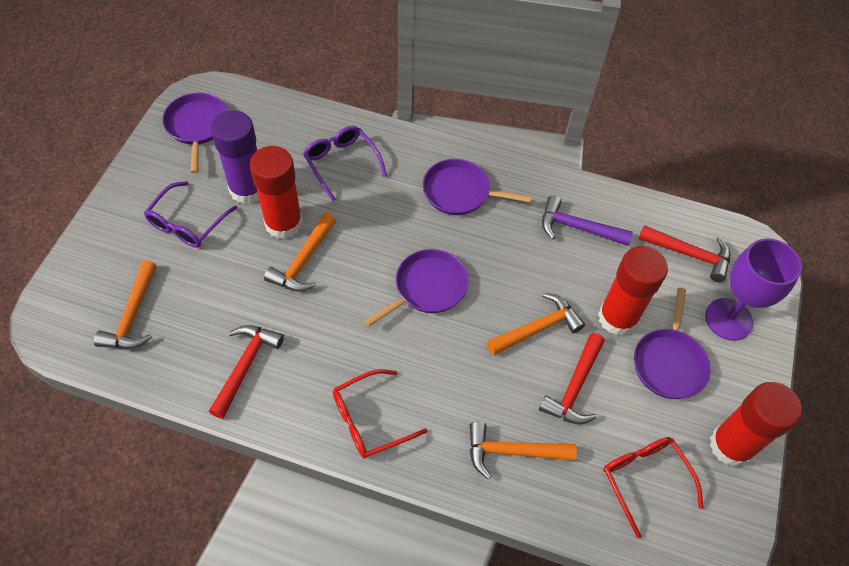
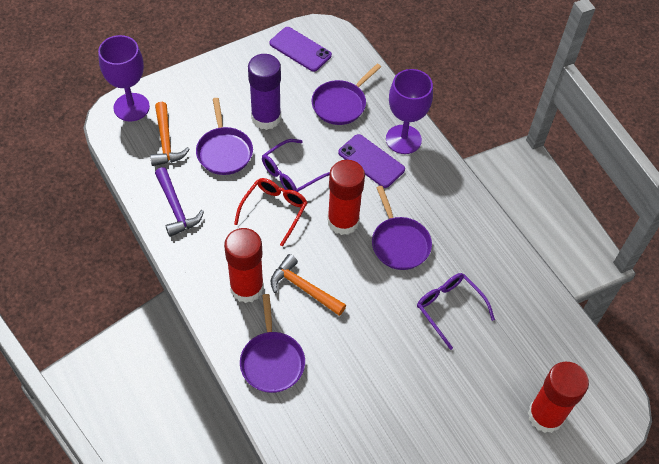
orange hammer: [94,260,156,349] [264,213,336,292] [470,422,577,479] [487,293,585,355] = 4 -> [150,102,190,166] [271,254,346,316] = 2
purple goblet: [705,238,802,341] = 1 -> [98,35,150,121] [386,69,433,154] = 2
purple phone: none = 0 -> [269,27,332,72] [338,134,405,188] = 2
red glasses: [333,369,427,458] [603,437,703,538] = 2 -> [234,178,308,246] = 1
red hammer: [209,325,284,419] [539,333,605,425] [638,225,730,282] = 3 -> none = 0

